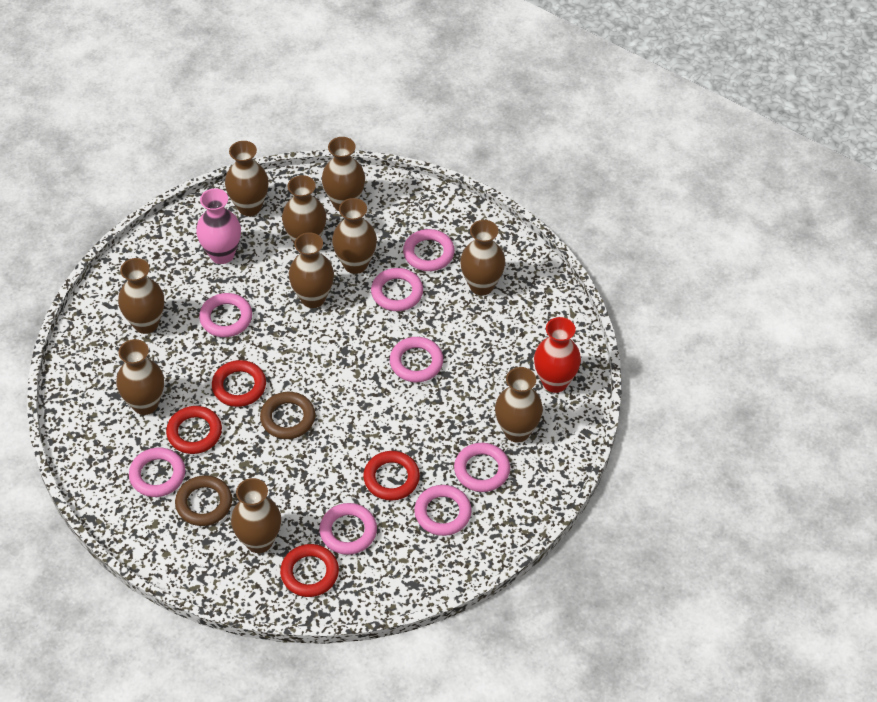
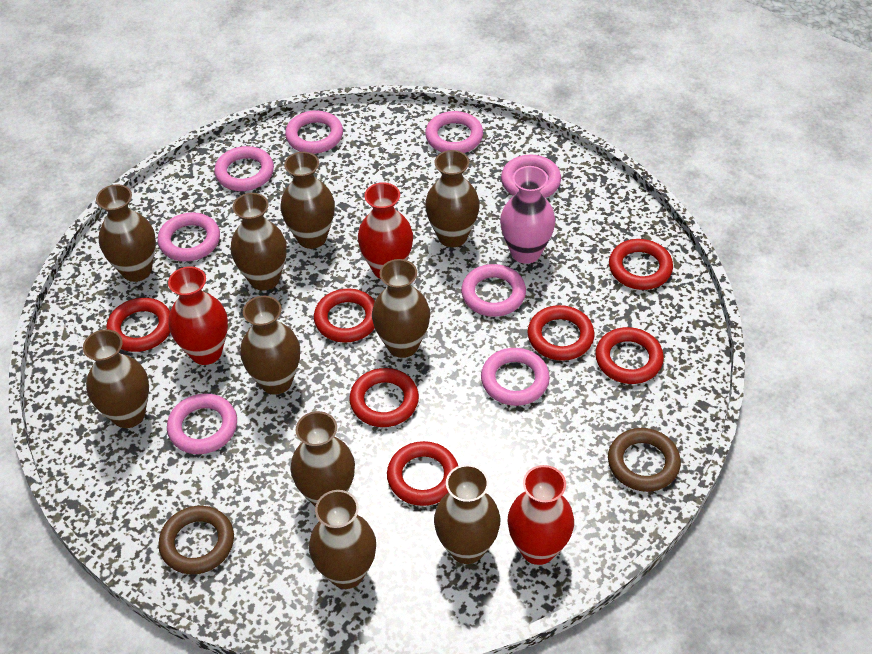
red ring: [166,406,222,454] [212,360,266,407] [280,544,339,597] [363,451,420,501] = 4 -> [106,298,170,352] [314,289,375,343] [350,368,419,427] [387,441,458,506] [528,305,594,361] [595,327,664,384] [609,239,673,290] = 7
red vase: [534,317,581,393] = 1 -> [168,266,228,365] [358,182,413,279] [508,465,574,565] = 3

